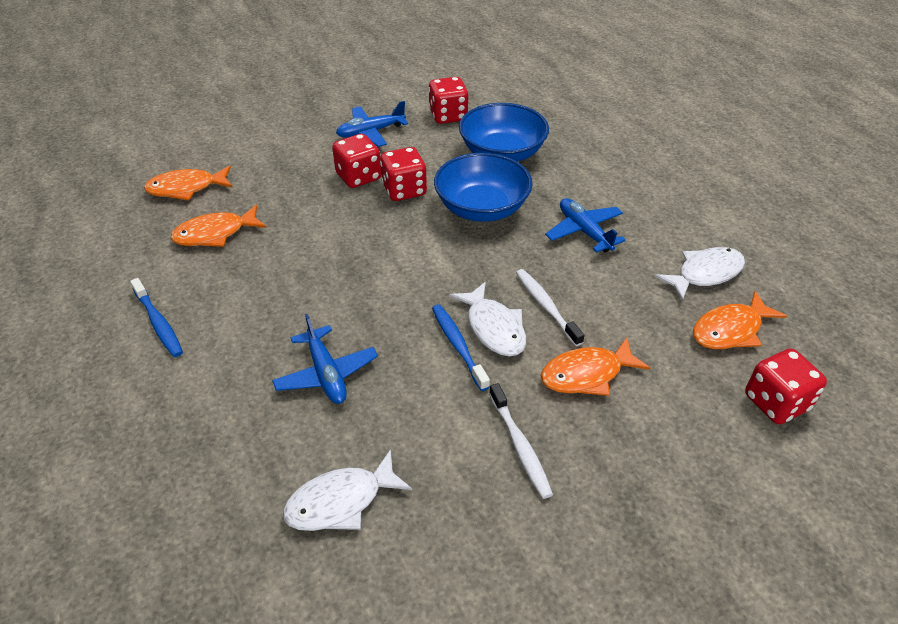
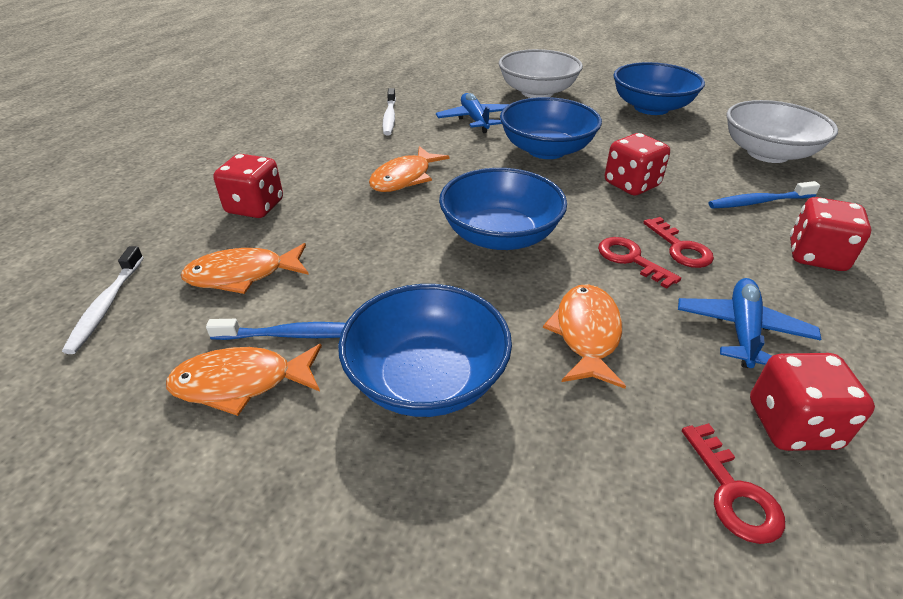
blue bowl: [434,153,533,222] [459,103,549,162] = 2 -> [338,284,512,417] [439,168,567,250] [500,97,602,159] [613,62,705,115] = 4
blue plane: [272,314,378,404] [336,101,408,147] [545,198,626,253] = 3 -> [436,93,509,133] [678,278,821,368] = 2
red key: none = 0 -> [598,237,681,289] [643,217,714,268] [682,423,785,544] = 3
white bowl: none = 0 -> [499,49,583,98] [726,100,838,163] = 2
white fish: [283,449,412,531] [449,282,526,356] [655,247,745,301] = 3 -> none = 0

